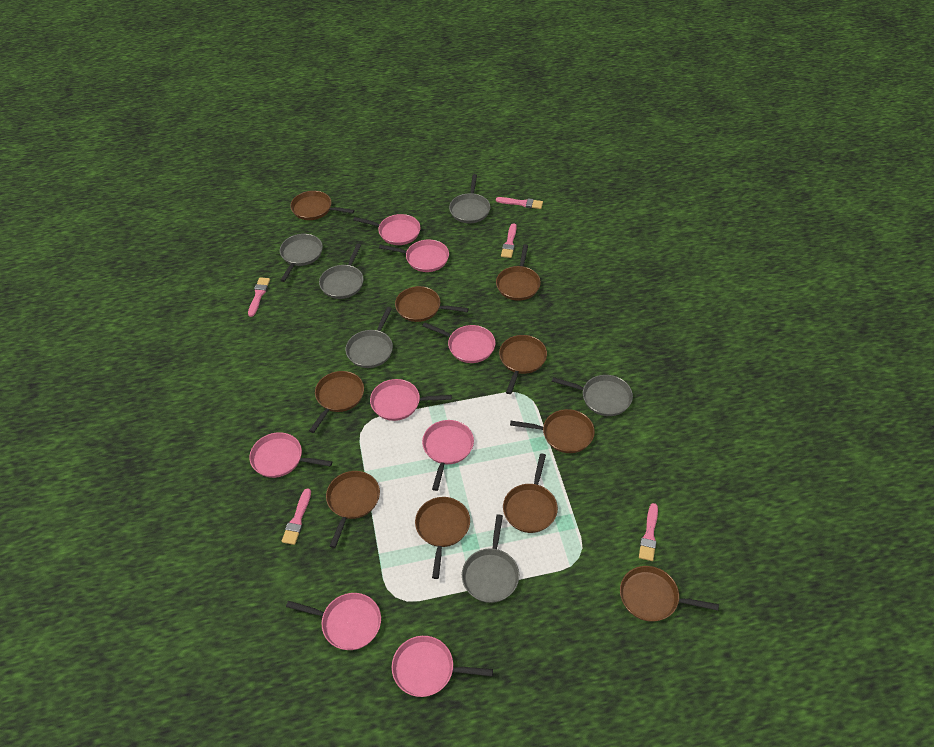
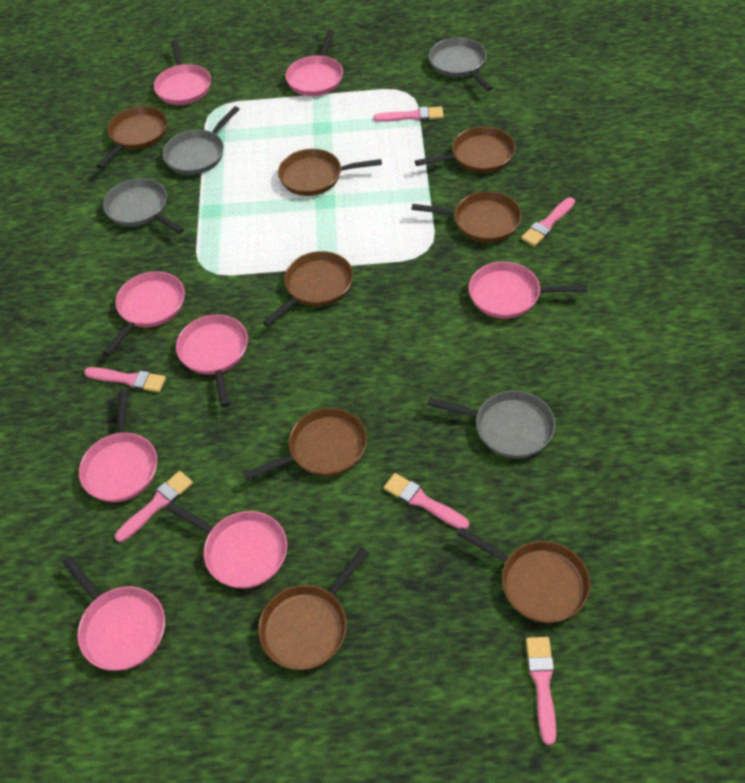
brown pan: [290,191,354,220] [309,371,364,433] [326,471,380,548] [395,286,469,322] [415,497,470,579] [496,244,541,301] [499,335,547,394] [503,453,558,533] [510,409,595,453] [620,566,719,622] = 10 -> [97,106,167,169] [243,408,367,480] [258,548,369,670] [262,251,353,327] [278,149,382,196] [412,191,522,243] [415,127,515,173] [457,527,590,623] = 8
grey pan: [280,234,323,282] [319,244,364,299] [345,307,393,368] [449,174,490,223] [462,515,519,603] [552,375,633,416] = 6 -> [103,178,184,234] [162,106,240,175] [428,391,555,458] [429,38,492,91] = 4
pink brush: [248,277,270,317] [282,488,311,545] [496,197,543,209] [501,223,517,258] [639,503,658,561] = 5 -> [84,367,166,392] [115,471,193,542] [373,106,443,122] [384,473,469,529] [521,197,575,246] [526,637,556,745] = 6

